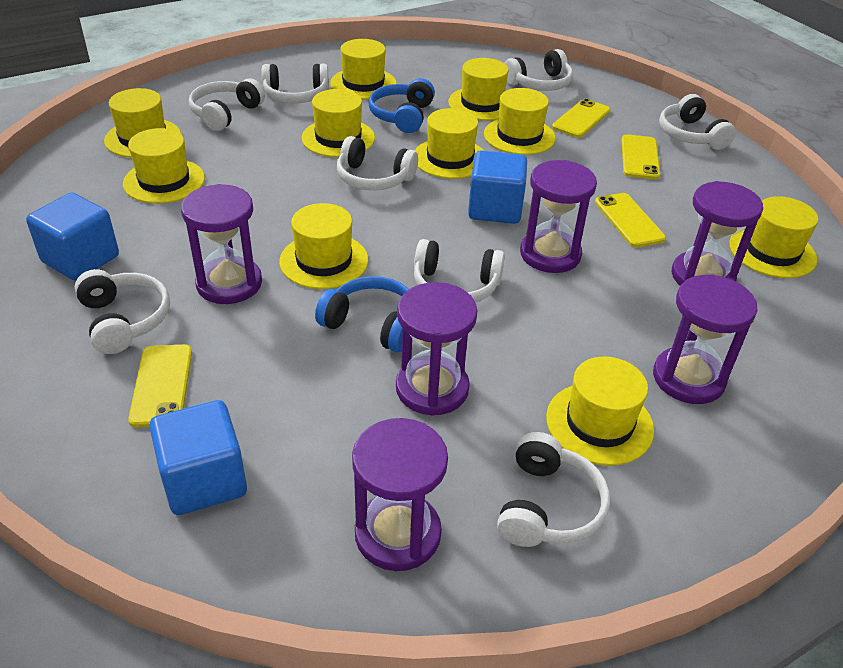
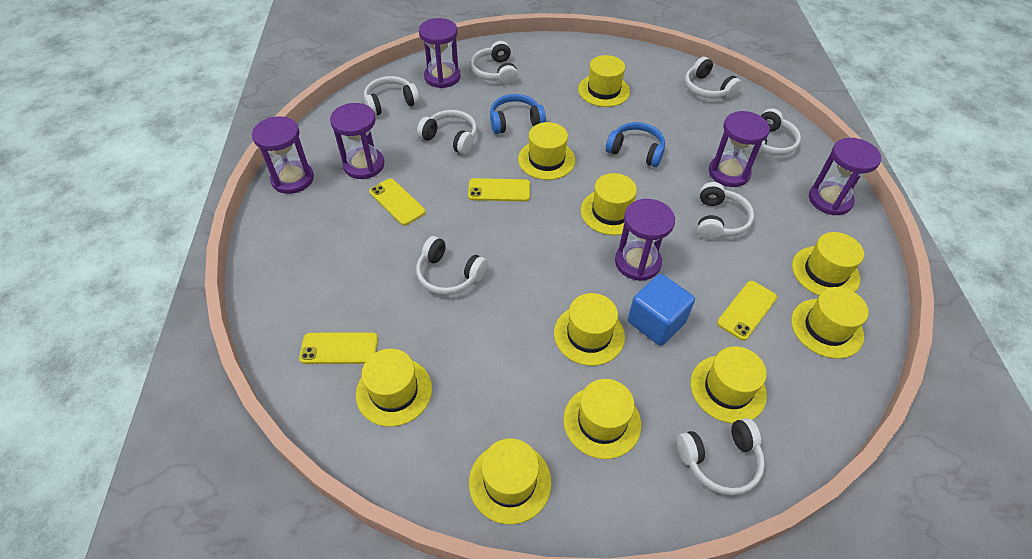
blue cube: [26,193,119,281] [149,400,247,515] [468,150,527,224] = 3 -> [628,274,695,346] = 1

